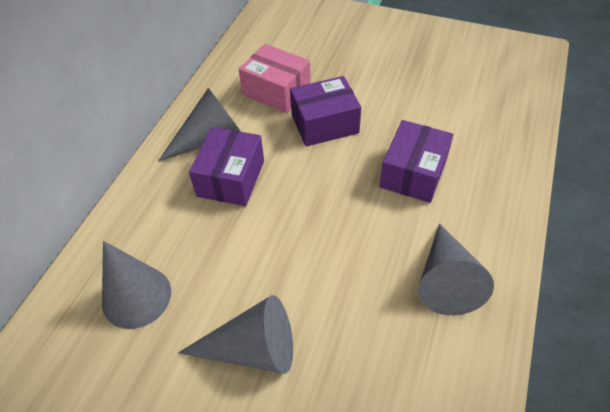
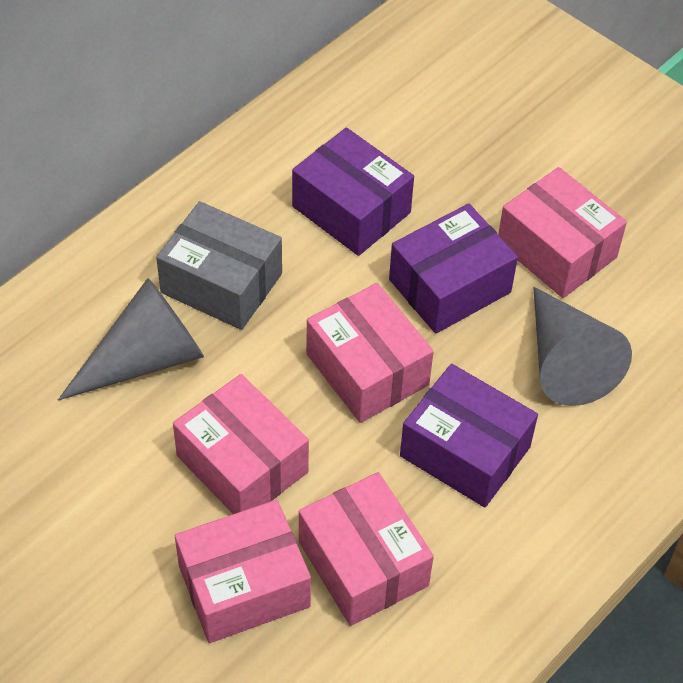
grey box: none = 0 -> [156,201,282,330] = 1
grey cone: [102,241,171,329] [158,88,241,162] [178,295,293,374] [418,224,494,315] = 4 -> [58,278,204,401] [533,287,632,406] = 2
pink box: [239,44,311,113] = 1 -> [173,374,309,514] [175,500,311,643] [299,472,434,626] [306,283,434,423] [498,167,627,298] = 5

